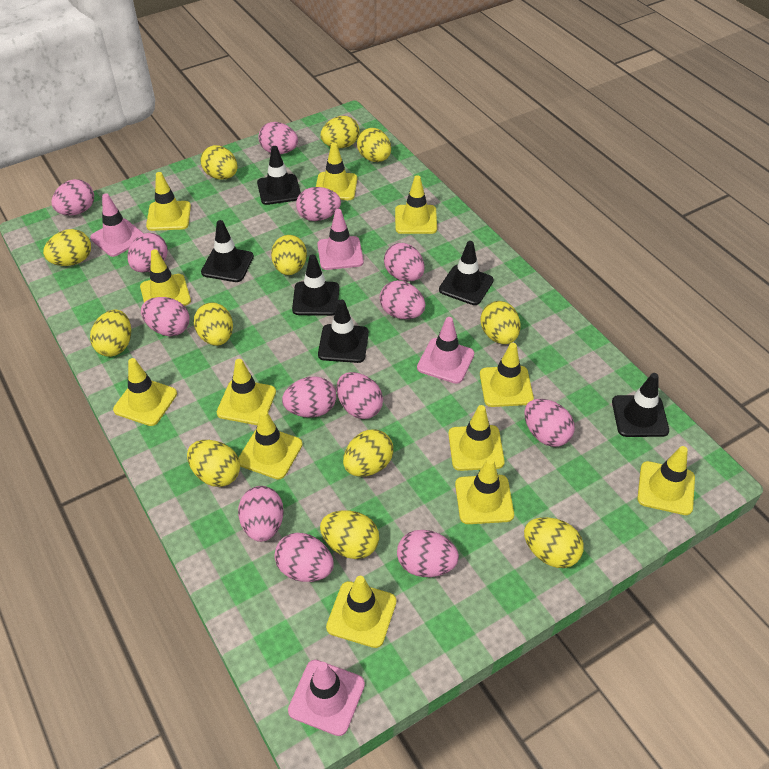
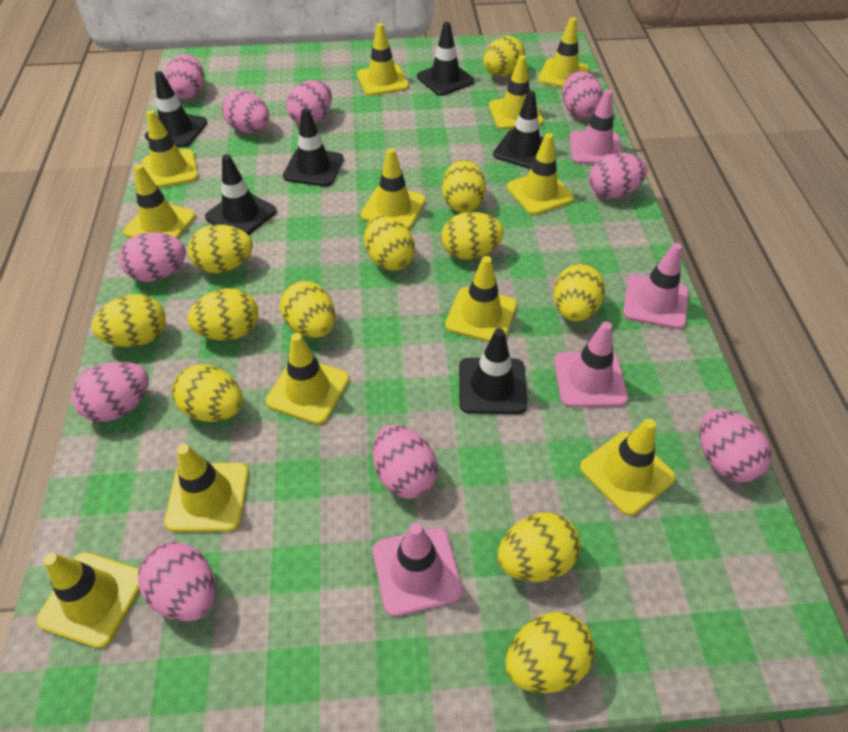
pink egg: [51,179,94,215] [127,233,168,272] [141,297,190,336] [238,486,284,542] [258,122,298,154] [274,533,334,582] [282,376,336,418] [296,187,341,221] [337,372,383,419] [380,280,425,319] [384,243,425,282] [397,530,459,577] [524,399,575,447] = 13 -> [72,361,149,422] [119,232,186,282] [138,542,216,622] [165,54,205,100] [222,90,269,133] [286,80,332,124] [373,424,438,499] [562,71,603,118] [589,153,647,198] [699,409,772,482] = 10

